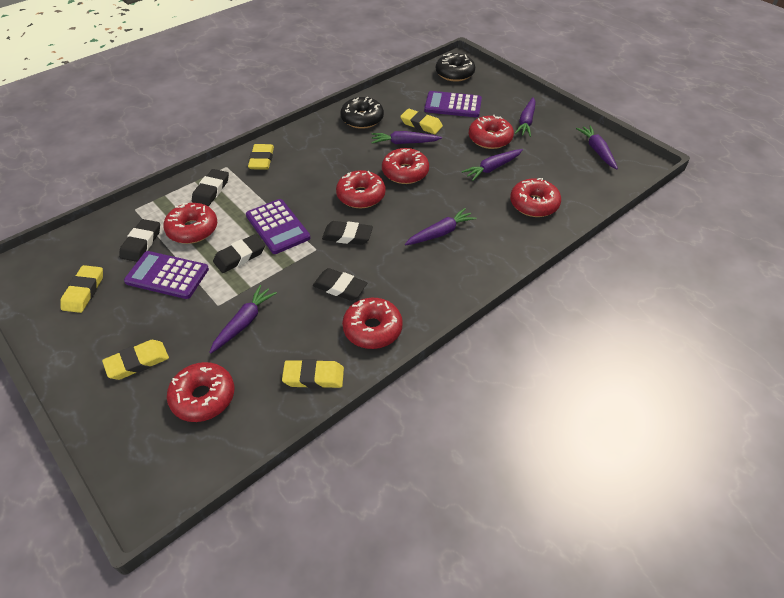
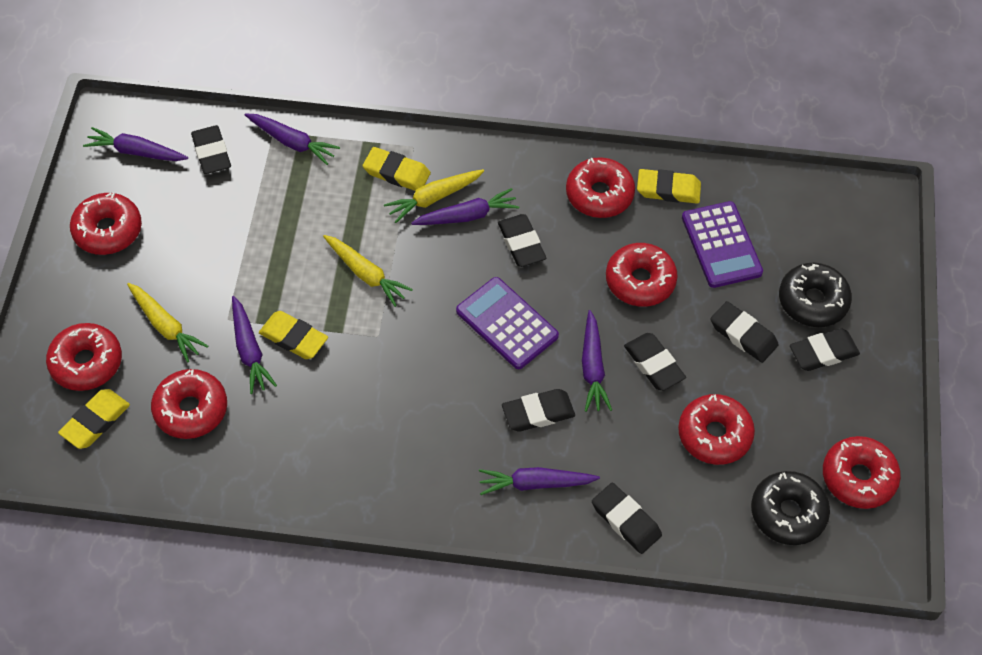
black eraser: [119,219,160,262] [192,169,229,206] [213,234,265,273] [313,268,367,301] [322,221,373,245] = 5 -> [191,125,231,174] [498,214,546,267] [502,389,575,432] [592,483,662,554] [624,333,686,391] [710,301,779,363] [790,328,860,371] = 7
purple calculator: [124,251,209,299] [246,199,310,254] [424,91,482,117] = 3 -> [456,277,559,370] [682,201,763,288] = 2
yellow carrot: none = 0 -> [127,283,208,363] [323,235,413,307] [384,169,484,223] = 3
yellow eraser: [60,265,103,313] [102,340,169,380] [248,144,274,170] [282,359,344,389] [400,109,443,134] = 5 -> [58,389,130,449] [259,311,328,359] [363,147,431,191] [637,169,701,204] = 4

